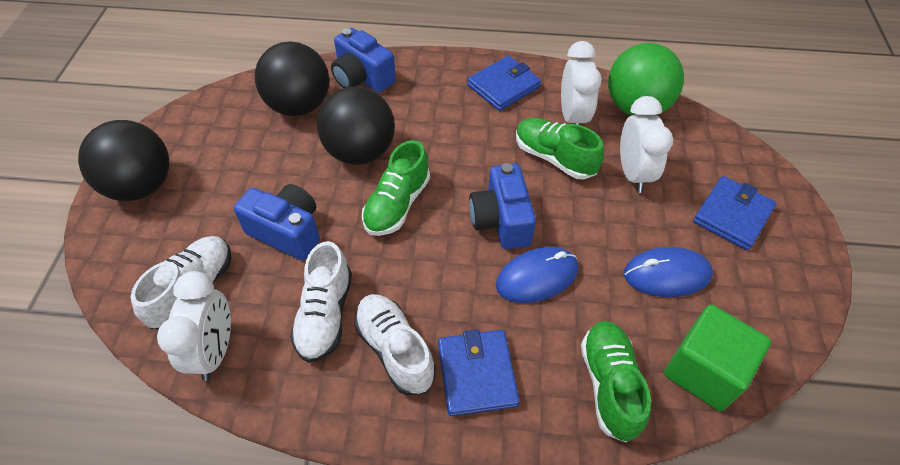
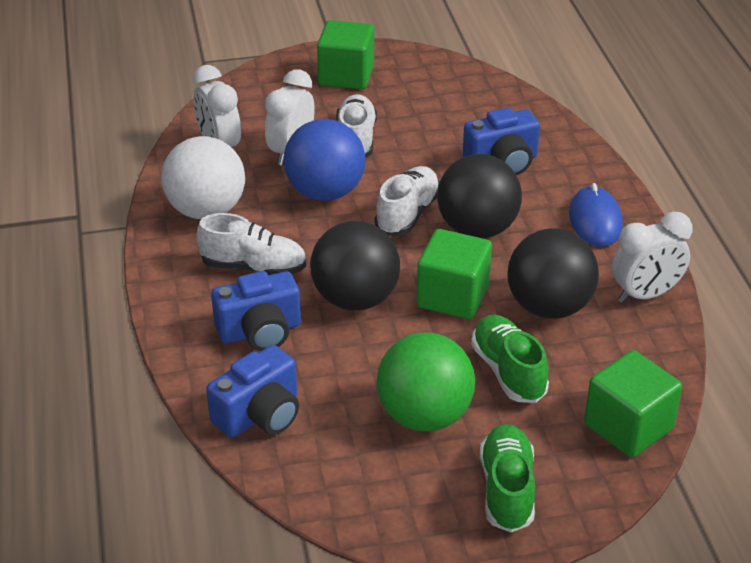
blue ball: none = 0 -> [284,119,365,201] = 1
blue mouse: [496,247,578,303] [624,247,713,297] = 2 -> [569,183,623,247] = 1
blue wallet: [438,329,520,416] [467,56,541,111] [693,176,777,250] = 3 -> none = 0
green cube: [664,304,771,411] = 1 -> [317,20,374,89] [417,229,492,319] [584,350,682,458] = 3
green shoe: [362,140,430,236] [516,118,604,180] [581,321,651,443] = 3 -> [471,315,549,403] [480,424,535,533] = 2
white ball: none = 0 -> [161,136,245,219] = 1

